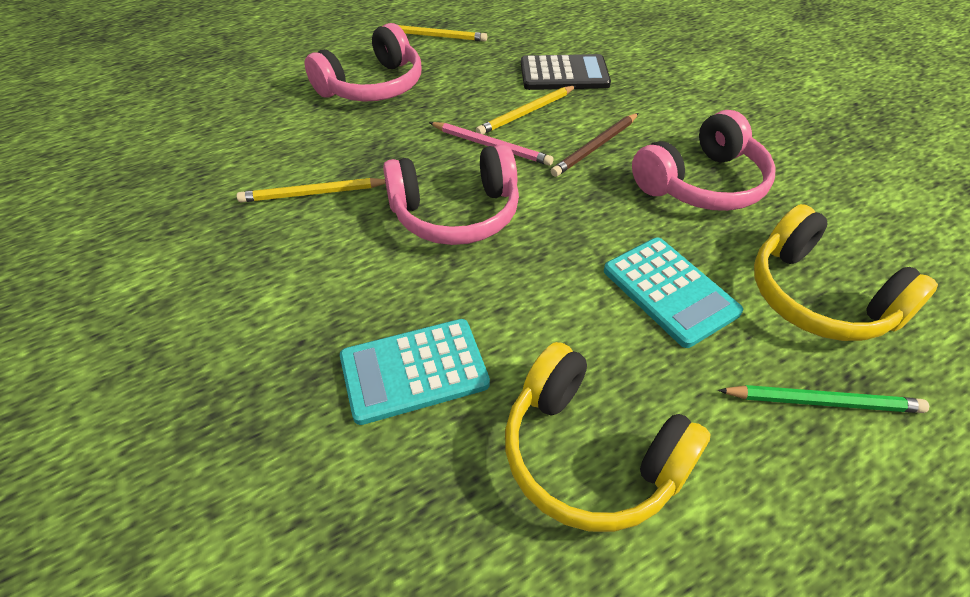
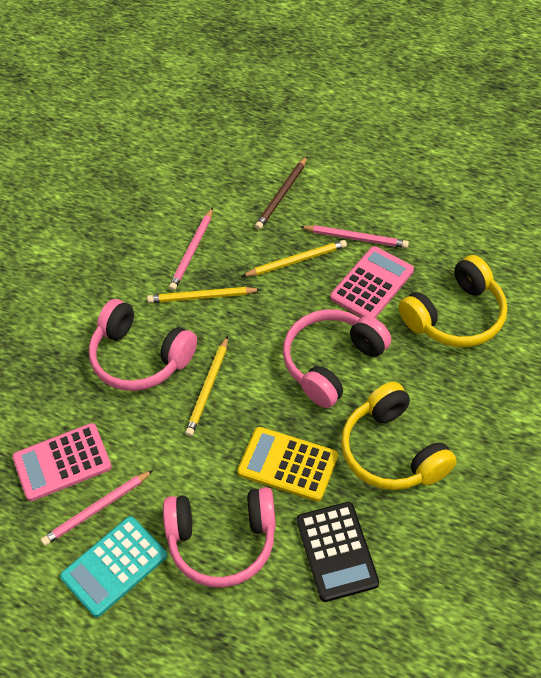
green pencil: [718,385,929,413] = 1 -> none = 0
pink calculator: none = 0 -> [12,423,112,501] [330,246,414,318] = 2
pink pencil: [429,122,553,166] = 1 -> [41,470,153,546] [169,207,213,291] [300,225,409,248] = 3
turquoise calculator: [340,319,490,425] [604,238,743,348] = 2 -> [60,516,167,617] = 1
yellow calculator: none = 0 -> [237,427,338,502] = 1

